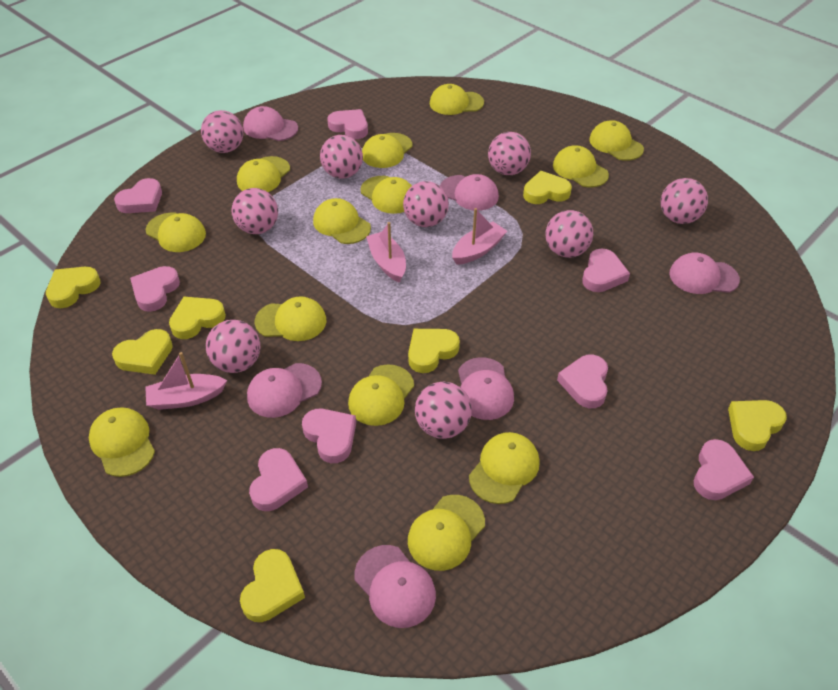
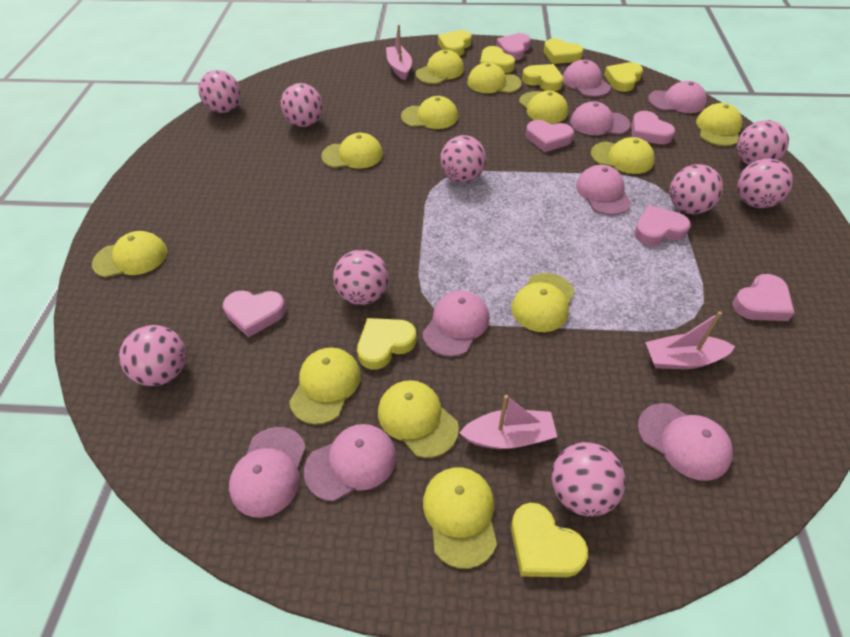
pink cap: [243,106,298,141] [247,363,322,418] [354,545,436,628] [440,174,499,211] [458,357,514,420] [670,252,740,294] = 6 -> [229,427,306,518] [304,424,396,502] [422,290,490,357] [563,60,611,97] [570,101,630,135] [576,165,632,215] [638,403,733,481] [648,81,707,113] = 8
pink heart: [114,178,162,213] [130,266,180,312] [249,448,308,511] [302,409,356,463] [327,109,368,139] [557,354,608,408] [582,249,630,292] [694,439,754,500] = 8 -> [223,290,286,337] [496,33,531,60] [526,120,574,152] [631,111,675,144] [634,205,691,246] [733,274,794,321] = 6
yellow cap: [89,407,155,477] [146,213,206,252] [237,156,290,192] [255,296,326,341] [313,198,371,244] [348,364,414,426] [361,176,412,214] [362,133,413,168] [408,495,485,571] [430,84,484,115] [469,432,540,504] [553,145,609,187] [589,120,644,161] = 13 -> [92,231,168,277] [289,348,361,425] [321,133,383,169] [378,380,459,458] [401,96,458,129] [416,50,464,84] [423,467,497,569] [467,62,522,93] [512,273,575,332] [519,91,568,124] [591,137,655,174] [696,103,742,146] = 12

